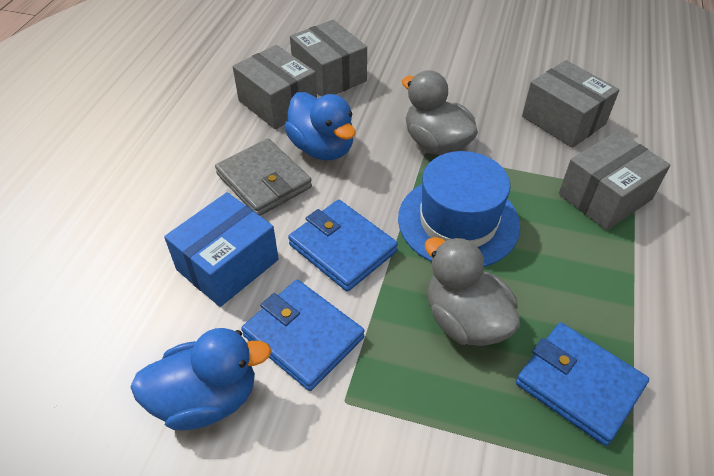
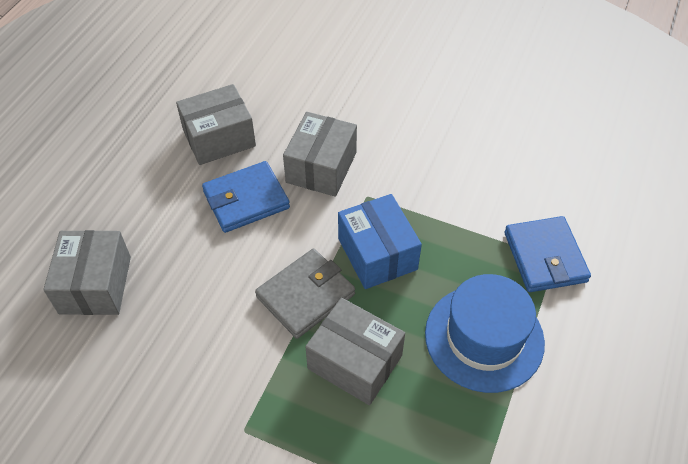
blue duck: [130,328,272,430] [284,92,356,160] = 2 -> none = 0
blue wallet: [241,280,364,391] [288,200,398,292] [516,323,649,446] = 3 -> [202,161,290,233] [504,216,591,292] = 2
grey duck: [402,70,478,155] [425,237,520,346] = 2 -> none = 0

